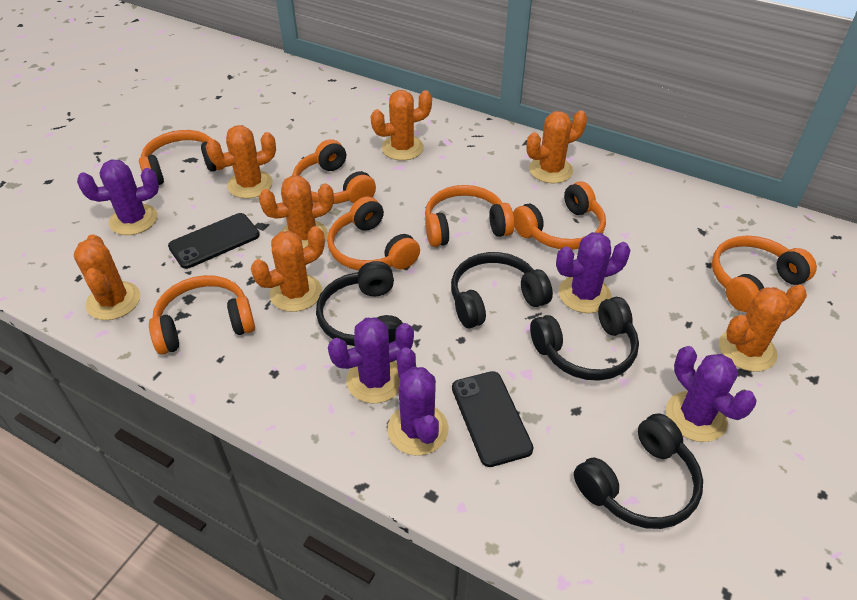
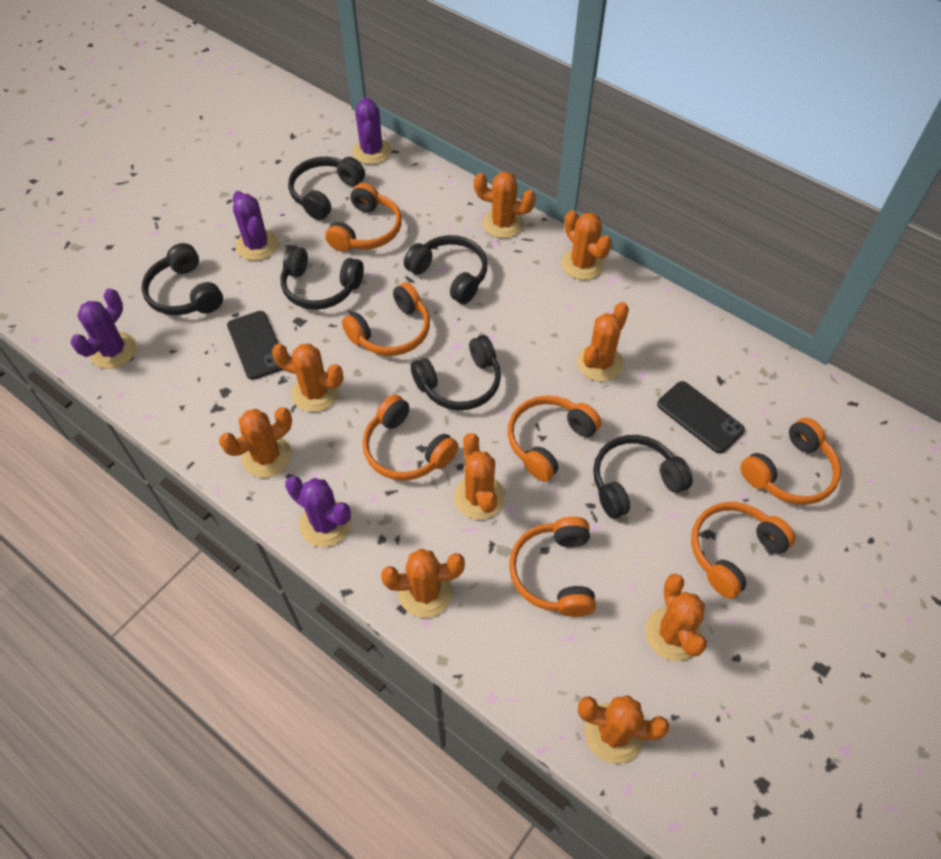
black headphones: [316,261,403,346] [451,252,553,329] [530,297,639,381] [574,414,703,529] = 4 -> [142,243,223,315] [281,246,364,310] [288,157,365,220] [404,235,488,304] [411,335,501,410] [593,435,693,519] = 6
orange cactus: [73,234,140,320] [206,125,276,199] [251,226,325,312] [259,176,334,248] [371,90,432,160] [526,110,587,183] [719,285,807,372] = 7 -> [219,407,292,478] [272,344,344,412] [381,548,465,618] [454,433,505,520] [474,172,536,238] [561,210,612,280] [577,302,629,382] [578,695,669,764] [645,574,707,661] = 9
purple cactus: [77,160,159,235] [328,317,414,403] [387,347,449,456] [556,232,630,313] [666,346,757,442] = 5 -> [71,288,137,369] [233,191,278,261] [285,476,352,547] [352,97,391,164] = 4

